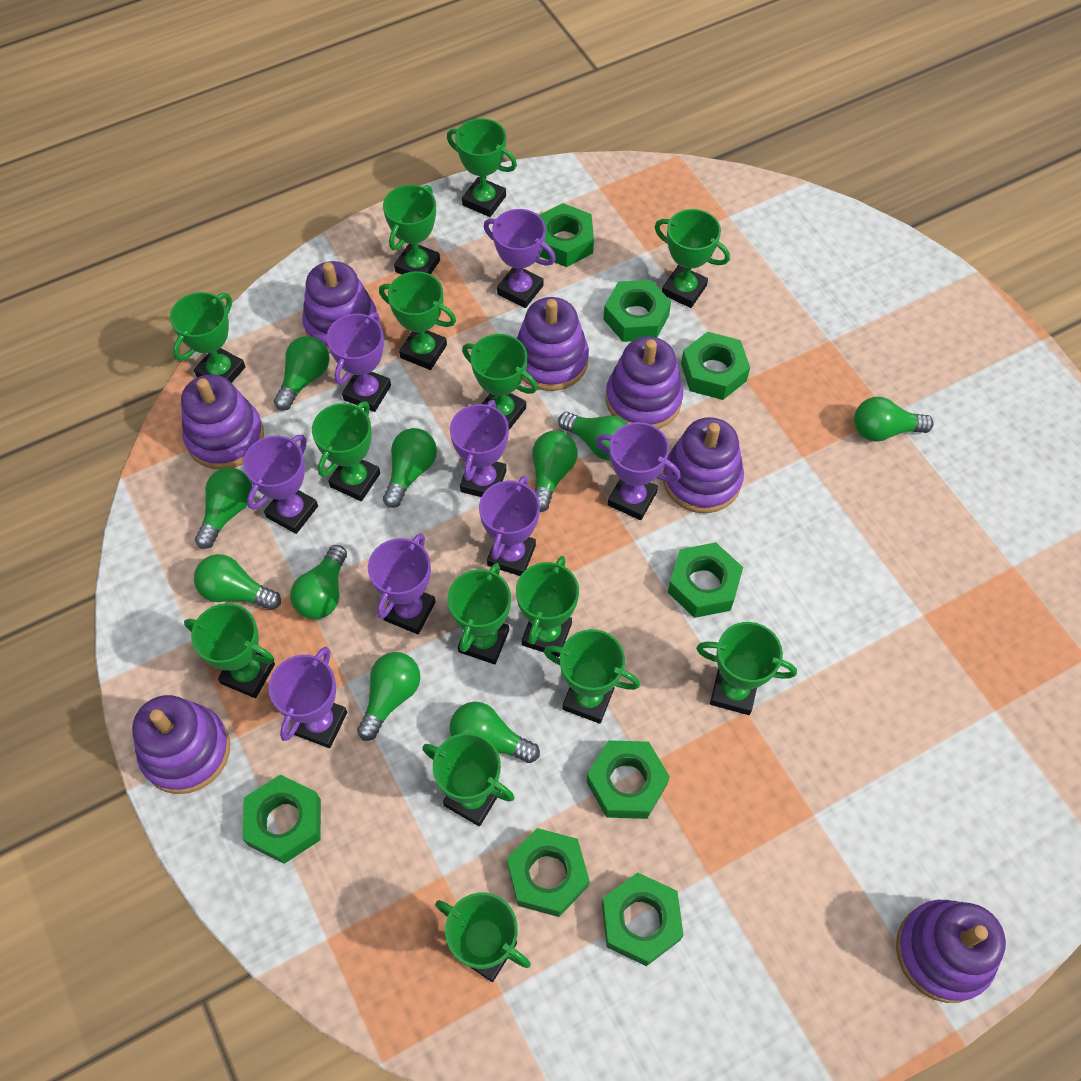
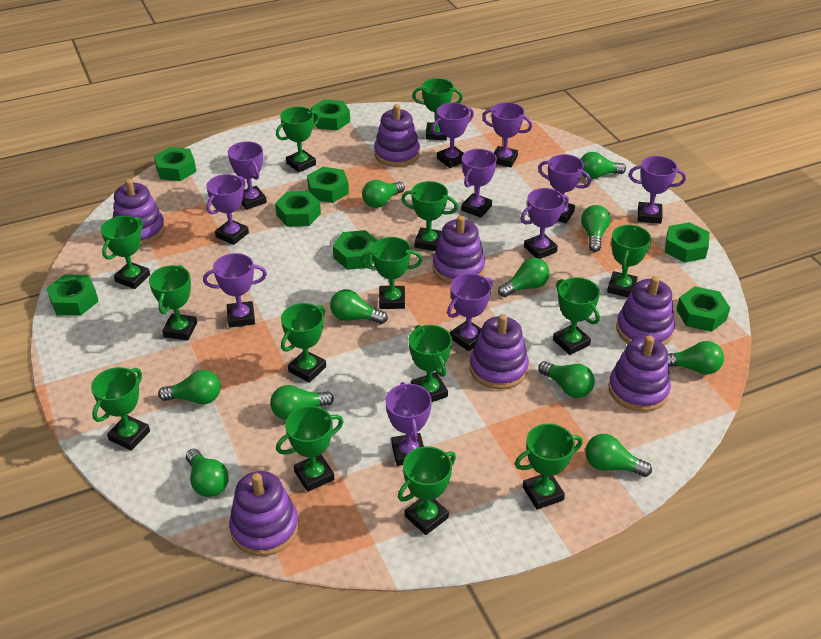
green light bulb: [194,554,281,610] [195,468,252,549] [274,336,330,411] [290,545,347,619] [357,652,421,741] [383,428,437,508] [450,702,540,763] [532,431,578,512] [558,412,628,461] [854,397,934,441] = 10 -> [158,370,221,404] [186,449,229,497] [270,385,334,420] [330,289,388,324] [362,180,405,208] [498,258,550,297] [538,361,595,398] [580,152,626,179] [581,205,610,252] [585,434,652,477] [668,341,724,374] = 11
purple trophy: [243,435,318,534] [269,647,347,748] [327,312,391,412] [368,533,435,634] [450,400,509,497] [479,476,540,576] [484,209,556,308] [596,422,681,520] = 8 -> [203,253,267,328] [206,174,249,245] [228,141,267,210] [385,382,432,466] [432,103,474,168] [447,273,493,351] [461,149,497,218] [482,102,532,167] [520,188,569,259] [538,154,591,223] [629,156,686,224] = 11

